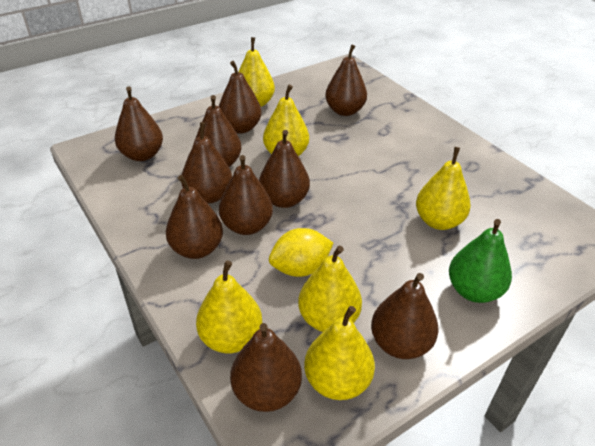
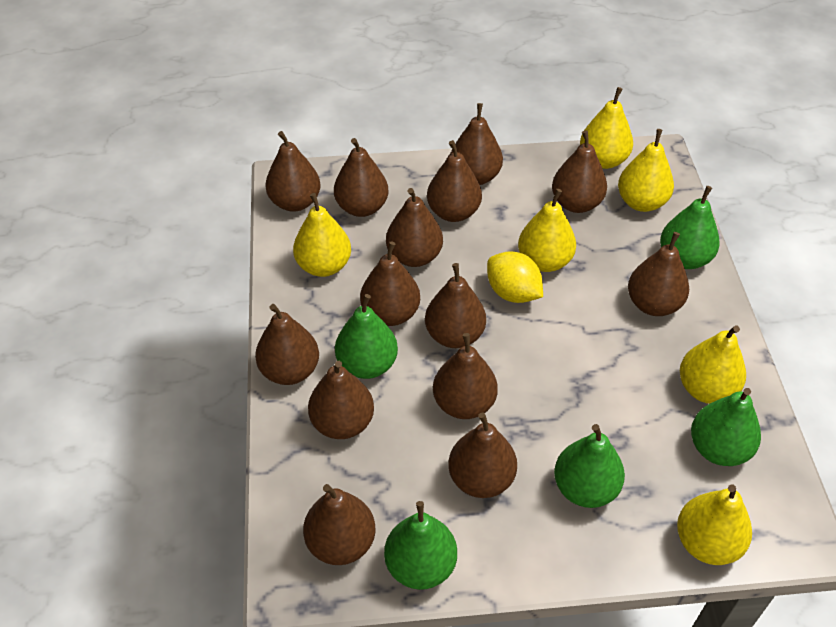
brown pear: [115,87,163,161] [166,175,223,259] [182,122,232,204] [195,95,241,167] [219,61,262,134] [219,155,273,235] [230,323,302,412] [259,130,310,208] [325,44,367,116] [371,273,439,359] = 10 -> [255,304,319,385] [265,131,321,212] [303,484,375,565] [308,361,374,439] [334,138,388,217] [360,242,420,326] [386,188,443,267] [425,263,486,348] [427,140,482,222] [433,333,498,419] [448,412,517,498] [450,103,503,185] [552,130,607,213] [628,232,689,316] = 14
green pear: [449,219,512,303] = 1 -> [335,294,398,379] [384,501,457,590] [554,424,625,508] [660,186,720,269] [691,388,761,466] = 5

